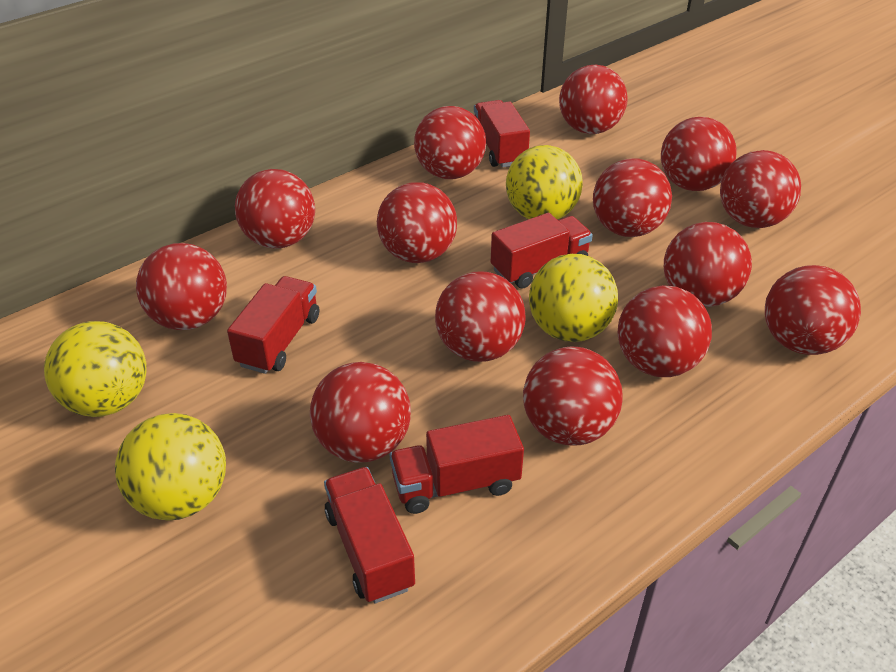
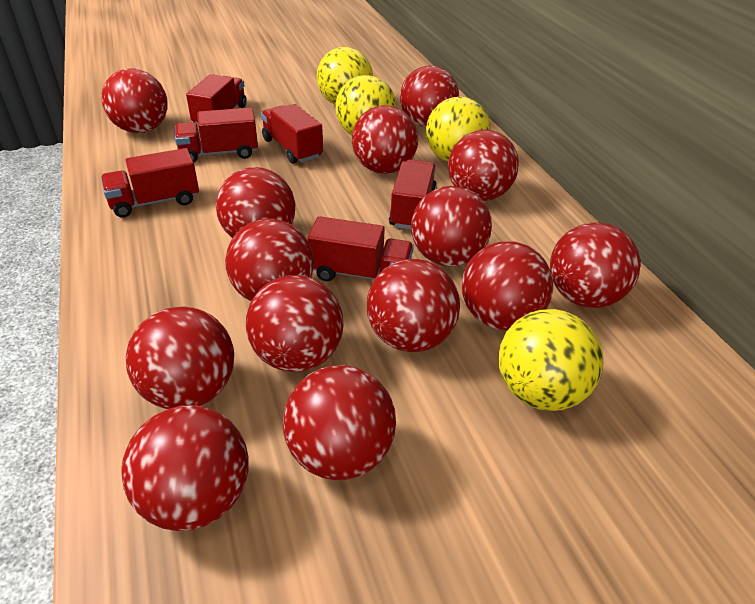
red truck: [227,276,319,374] [324,467,415,603] [390,415,524,514] [474,100,530,167] [491,213,593,289] = 5 -> [101,148,199,218] [175,108,258,162] [186,74,247,126] [261,104,323,164] [307,216,414,281] [389,159,437,230] = 6

